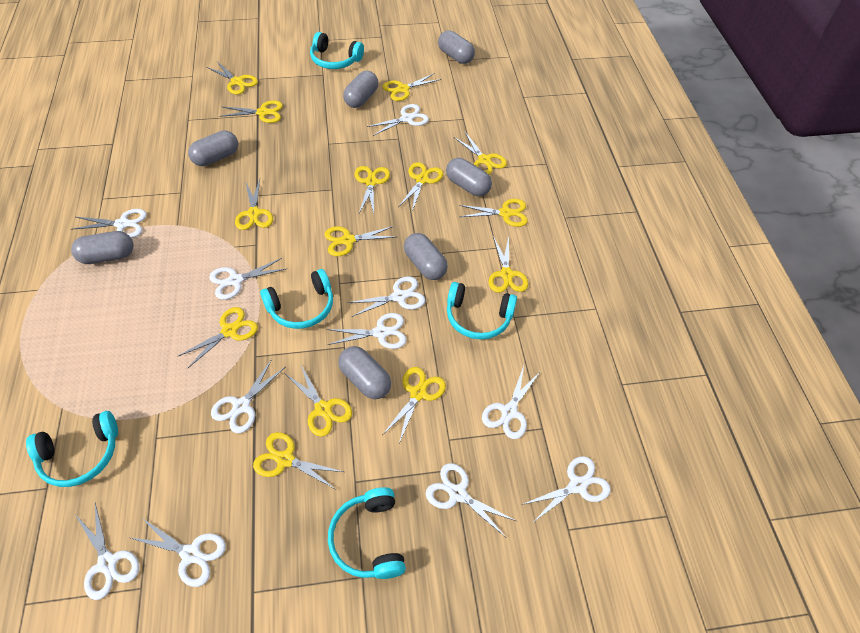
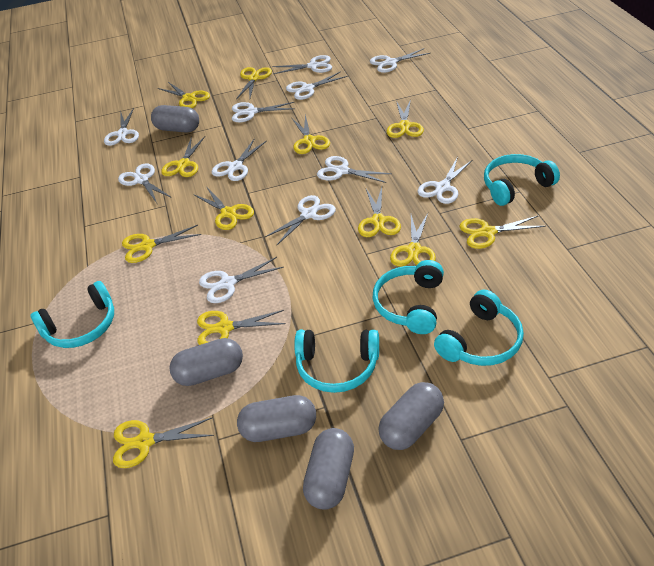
grey capsule: [71,231,134,264] [188,130,238,166] [338,346,391,399] [343,71,378,108] [404,233,448,280] [438,31,475,64] [446,158,492,196] = 7 -> [151,105,199,133] [169,338,243,386] [237,395,316,442] [303,428,354,510] [378,382,444,450] = 5
yellow scissors: [177,307,258,368] [206,62,258,95] [219,100,283,123] [235,179,273,230] [253,432,344,489] [286,365,352,436] [325,226,395,256] [355,166,390,214] [383,73,441,101] [383,367,446,443] [398,162,443,211] [454,132,507,175] [459,199,528,227] [489,236,528,293] = 14 -> [113,417,214,468] [122,225,201,263] [158,82,210,108] [161,136,205,177] [193,186,254,230] [197,310,286,345] [236,67,272,99] [292,114,330,154] [358,187,401,237] [387,99,424,138] [390,213,436,267] [459,215,546,249] = 12

